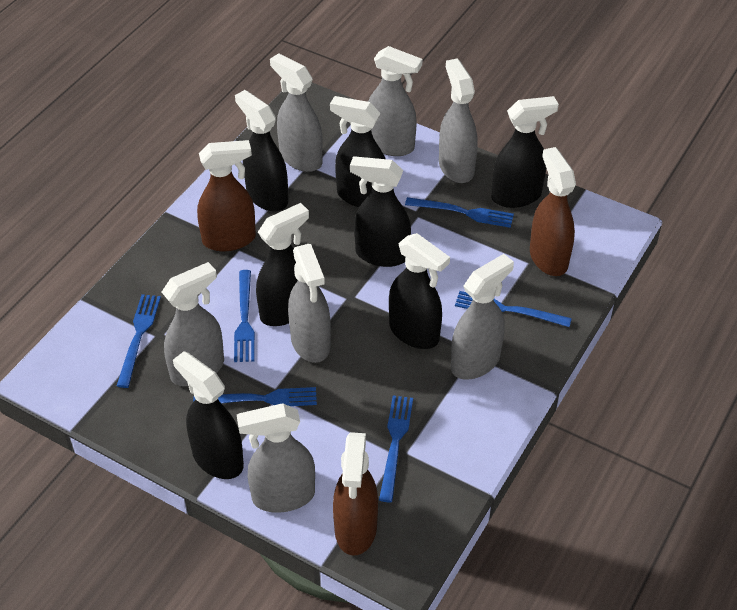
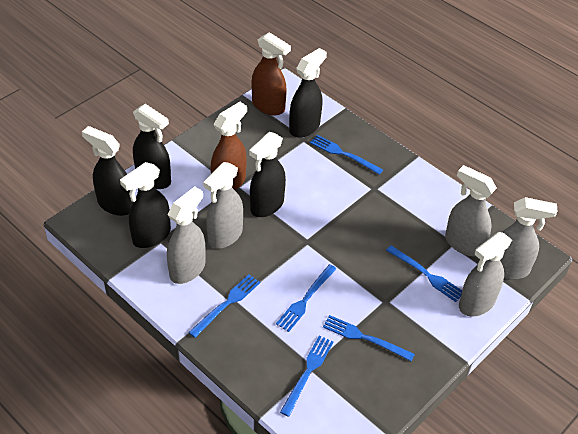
black spray bottle: [173,351,244,479] [235,90,288,211] [256,203,309,326] [330,96,385,207] [350,156,411,267] [389,233,450,349] [491,96,559,208] = 7 -> [82,126,133,216] [120,162,171,248] [133,104,171,189] [249,132,286,217] [289,48,327,138] = 5
brown spray bottle: [197,140,256,251] [333,432,378,556] [530,147,576,276] = 3 -> [211,102,247,190] [252,32,291,116] = 2
grey spray bottle: [162,262,224,386] [237,403,315,513] [270,53,323,172] [288,244,331,363] [368,46,423,156] [439,58,478,183] [451,254,514,380] = 7 -> [167,186,206,284] [203,162,243,249] [445,165,497,256] [459,232,512,317] [500,197,558,279] = 5

